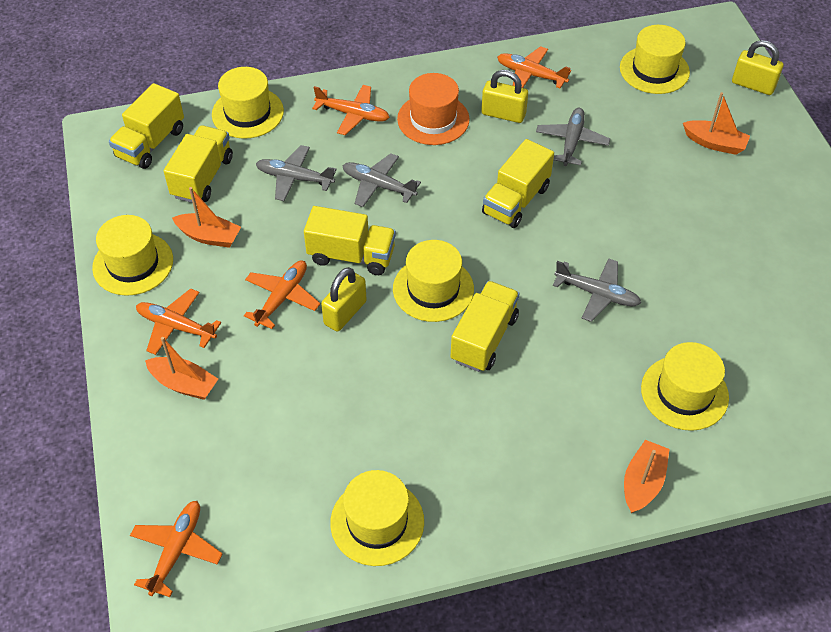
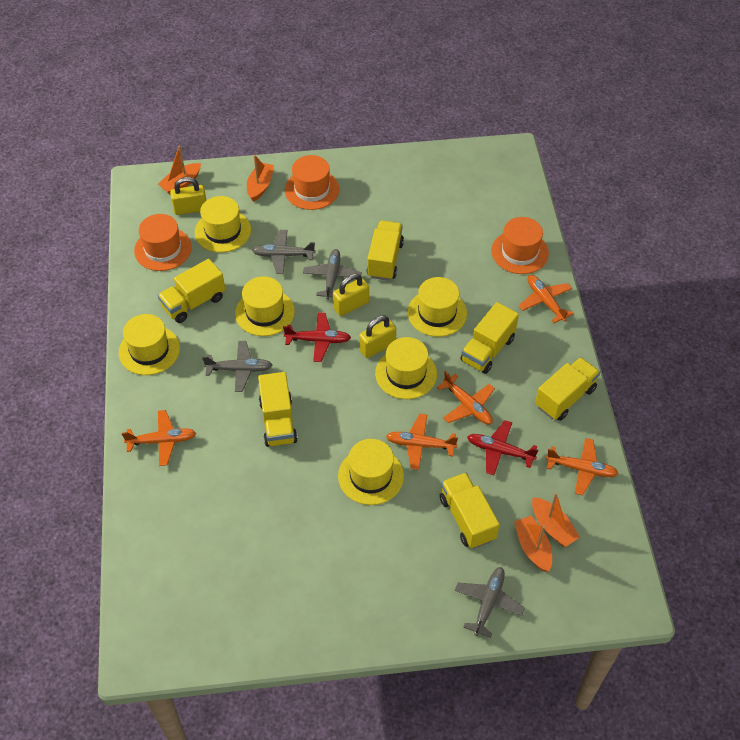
orange hat: [397,73,470,145] = 1 -> [134,214,192,271] [285,155,339,210] [491,217,549,274] = 3
red plane: none = 0 -> [283,313,351,362] [467,420,538,475] = 2
yellow truck: [109,83,184,169] [164,125,233,203] [304,206,396,275] [451,281,520,372] [482,139,554,228] = 5 -> [158,259,225,323] [258,372,298,447] [366,220,404,281] [440,472,500,549] [460,302,519,374] [535,357,600,421] = 6

